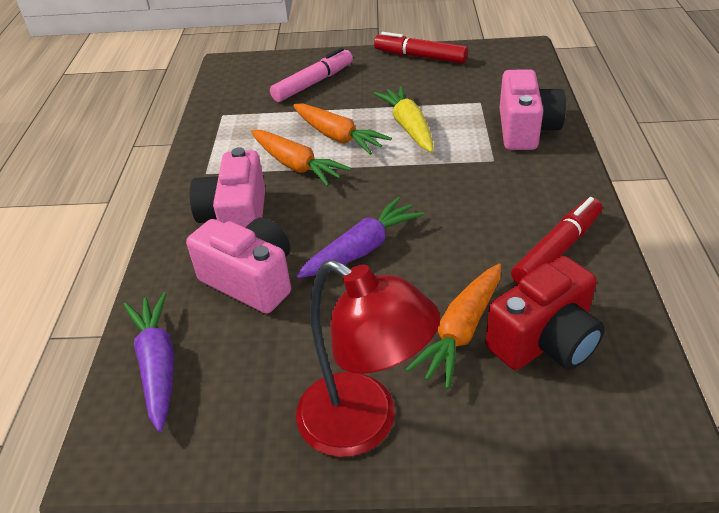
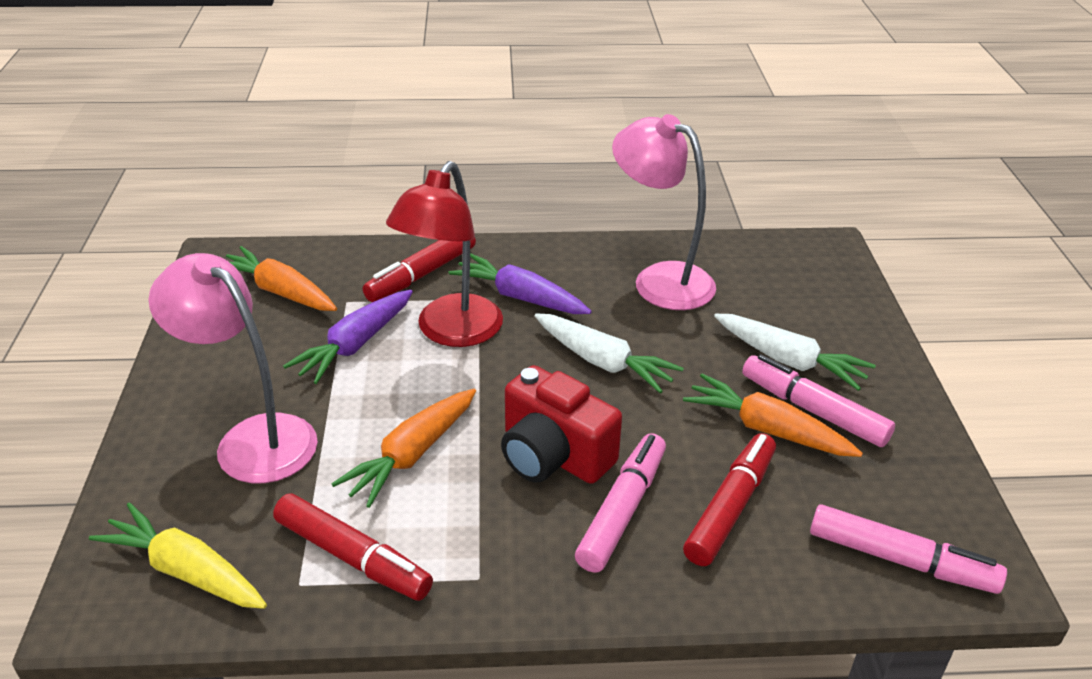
pink camera: [186,218,291,314] [190,147,265,227] [500,69,566,150] = 3 -> none = 0
pink lamp: none = 0 -> [149,253,318,483] [612,114,716,310] = 2
pink marker: [270,48,353,102] = 1 -> [575,433,666,573] [742,354,895,447] [810,504,1007,594] = 3
red marker: [374,32,468,64] [511,197,602,284] = 2 -> [273,493,433,601] [363,238,476,302] [683,433,776,566] = 3
white carrot: none = 0 -> [535,313,684,393] [714,314,876,391] = 2

